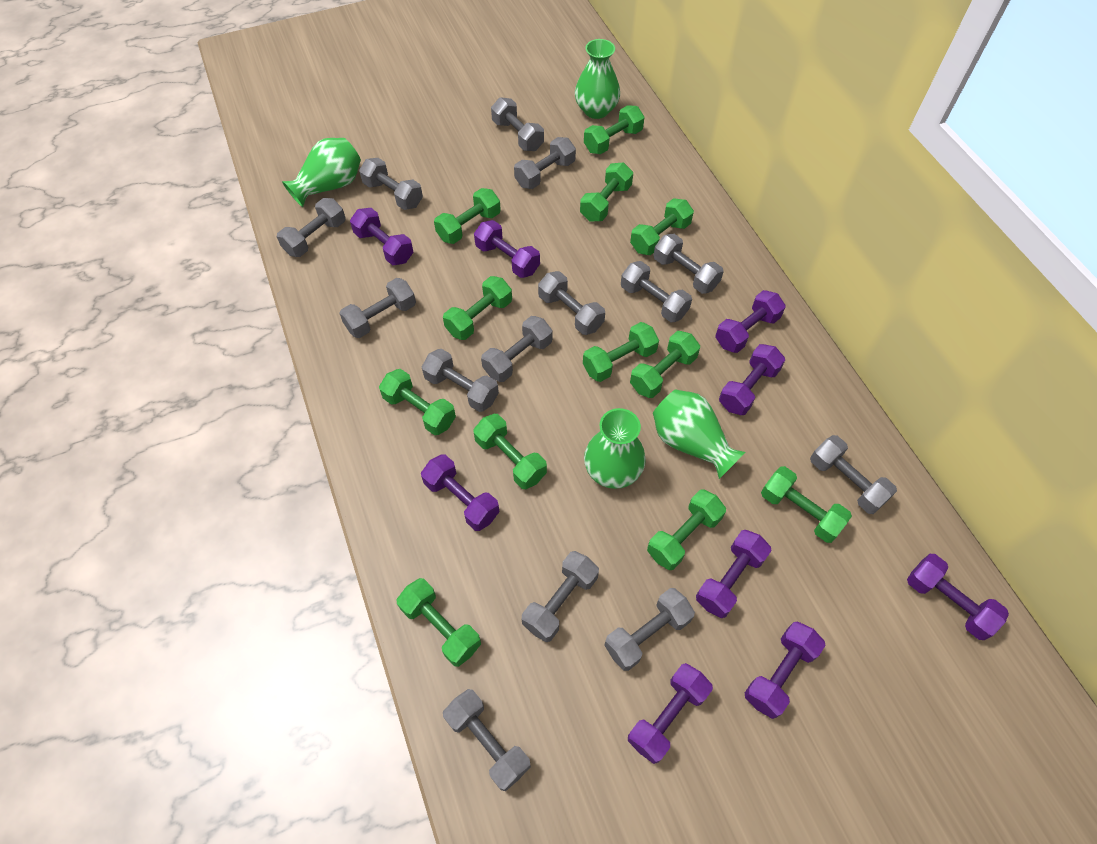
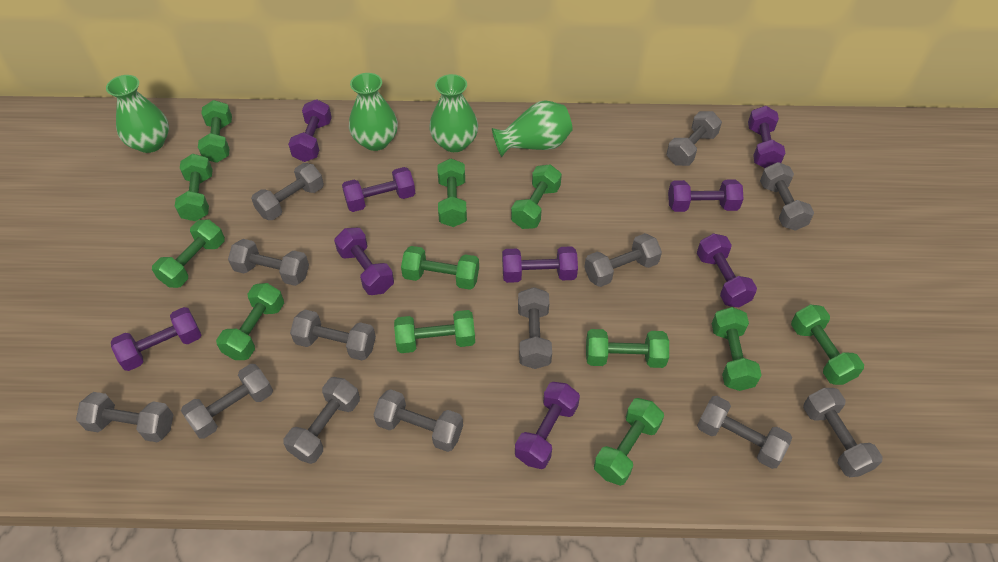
grey dumbbell: [277,198,346,257] [339,278,416,338] [359,158,423,210] [422,349,499,412] [443,689,531,791] [481,316,553,382] [491,97,544,151] [514,137,576,189] [522,551,599,642] [538,271,605,335] [604,588,695,671] [621,261,692,322] [653,234,724,294] [810,435,897,514] = 14 -> [76,392,174,443] [181,364,273,439] [228,239,309,286] [251,163,324,220] [283,377,360,464] [290,310,376,361] [373,389,463,452] [518,287,552,369] [584,233,662,287] [666,111,722,166] [697,396,792,469] [760,162,814,231] [803,388,883,477] = 13

